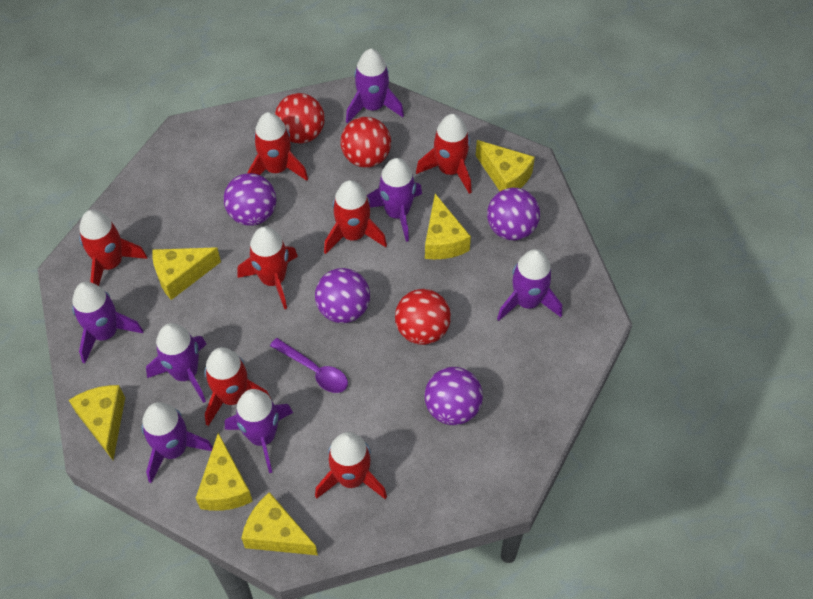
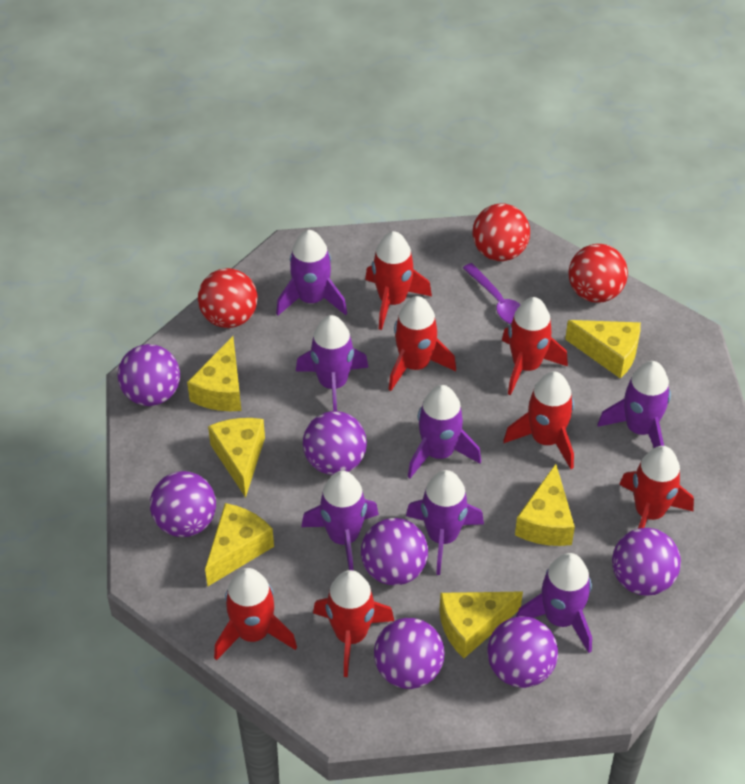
purple ball: [224,173,276,226] [315,268,370,323] [424,367,483,425] [487,188,540,240] = 4 -> [118,344,180,406] [150,471,216,537] [303,411,367,475] [361,518,428,585] [374,618,445,689] [487,616,558,688] [612,528,681,596] = 7

